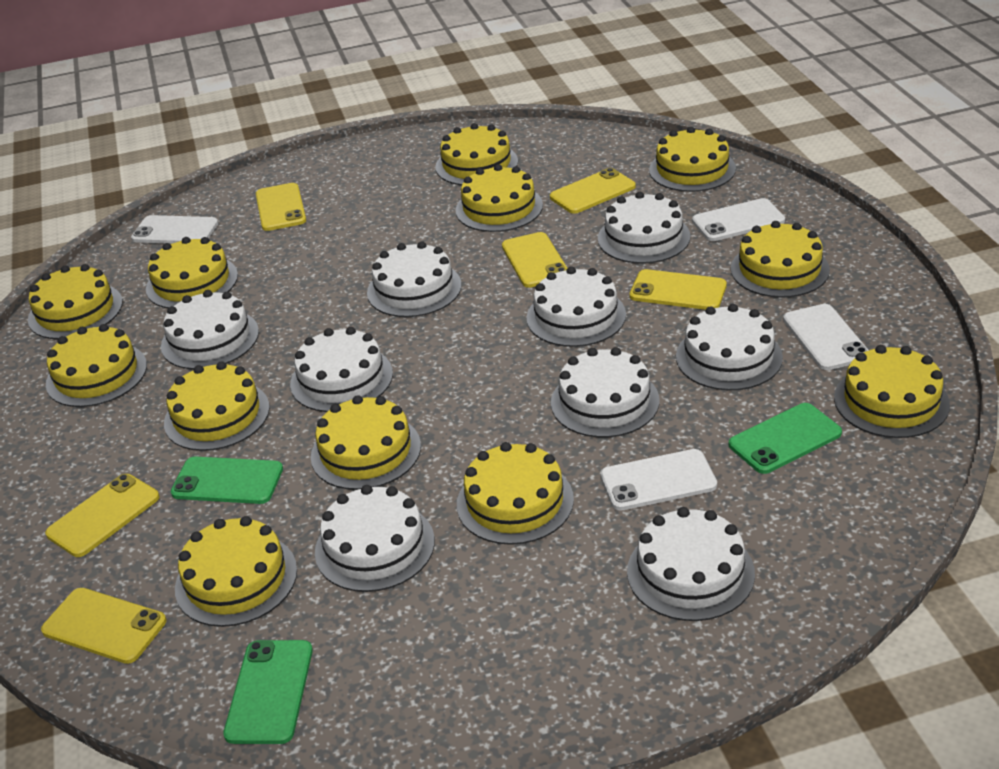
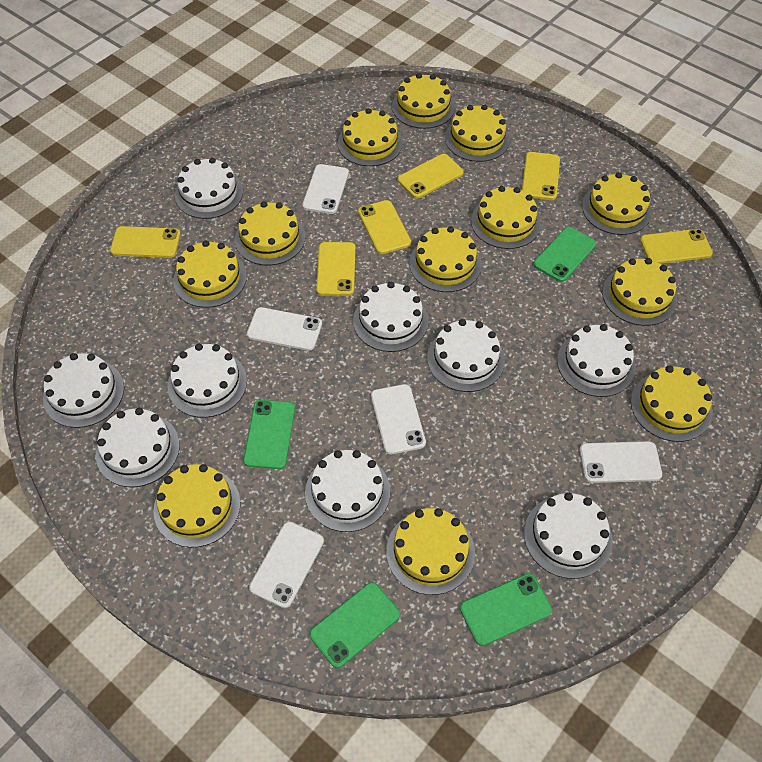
green phone: [171,457,283,504] [223,640,313,744] [729,403,842,474] = 3 -> [243,400,295,469] [309,582,400,668] [460,573,552,646] [533,227,596,282] = 4
white phone: [131,215,218,244] [600,449,717,511] [692,198,785,241] [783,304,869,370] = 4 -> [247,307,322,351] [249,522,324,608] [302,164,349,214] [371,384,426,454] [580,441,662,483] = 5

